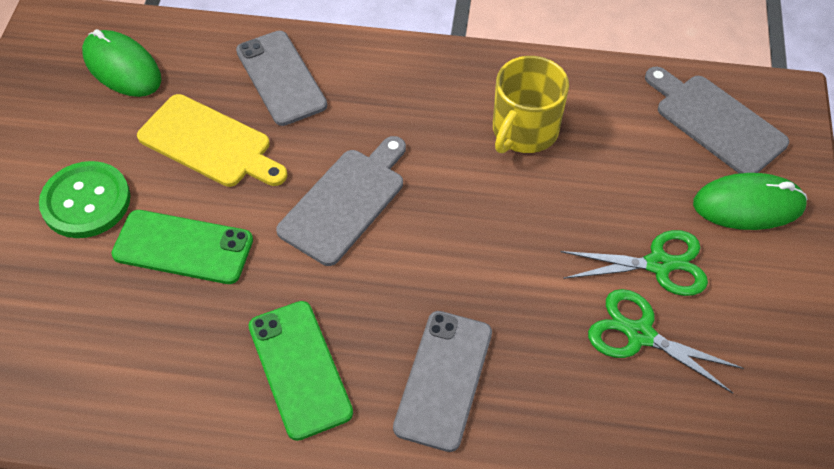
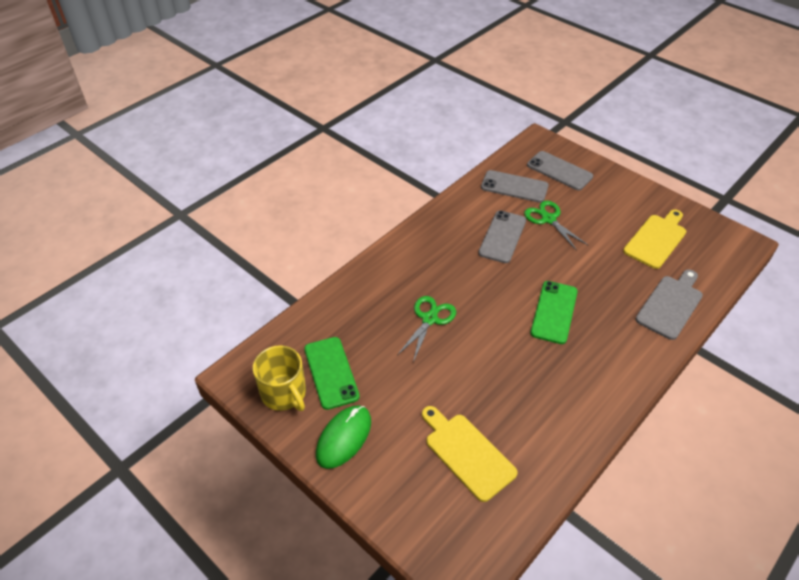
green button: [39,161,130,238] = 1 -> none = 0
green mouse: [82,29,161,97] [693,173,808,230] = 2 -> [316,405,371,469] = 1
grey cutting board: [276,136,406,266] [645,67,789,173] = 2 -> [635,269,703,340] = 1
grey phone: [236,31,327,126] [393,311,492,452] = 2 -> [478,210,526,263] [481,170,549,203] [527,151,593,190] = 3
yellow cutting board: [137,94,287,187] = 1 -> [422,406,518,502] [623,210,687,269] = 2

